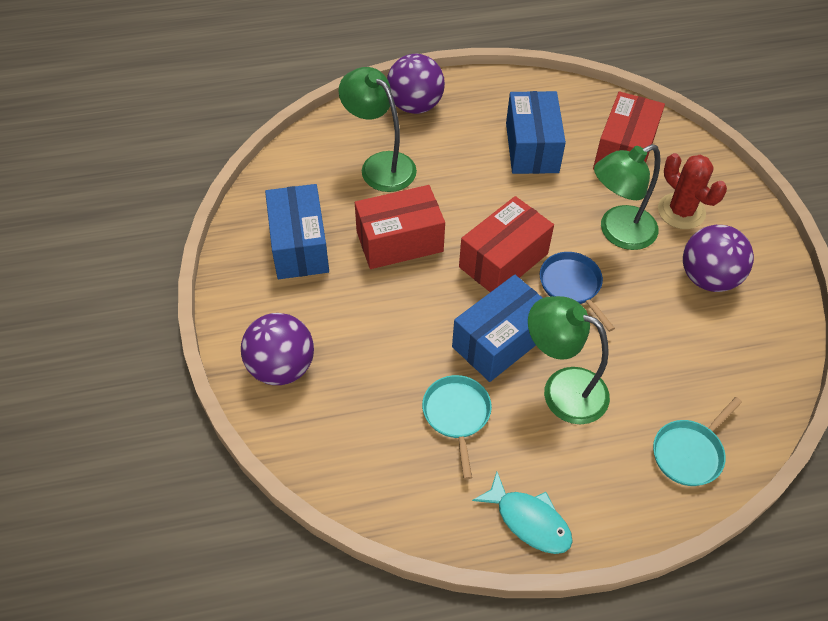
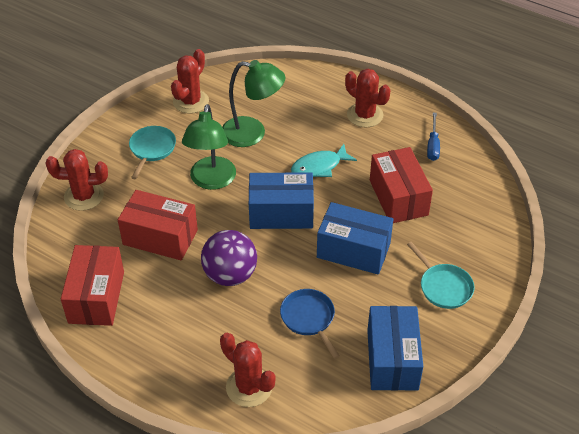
blue screwdriver: none = 0 -> [427,113,440,161] = 1
green lamp: [338,67,417,192] [528,296,610,424] [594,144,661,250] = 3 -> [182,104,236,190] [222,60,285,147] = 2
purple ball: [241,313,314,385] [387,54,445,114] [683,225,754,292] = 3 -> [201,230,257,286] = 1
red cactus: [658,153,727,229] = 1 -> [45,149,108,211] [171,49,209,114] [220,333,276,407] [345,69,391,127] = 4

